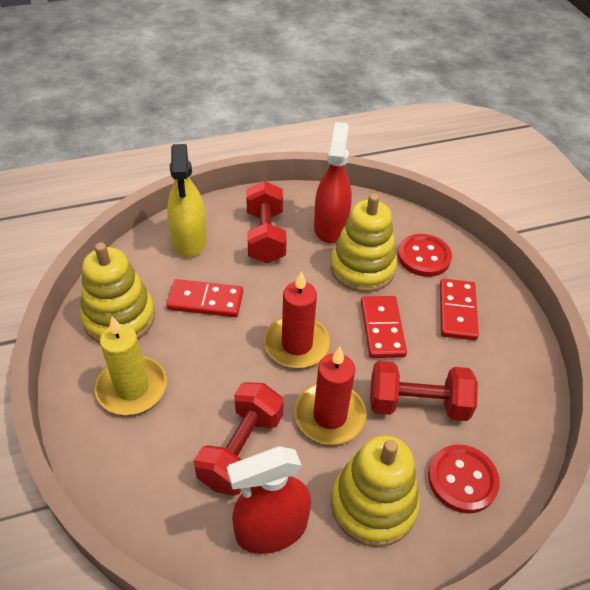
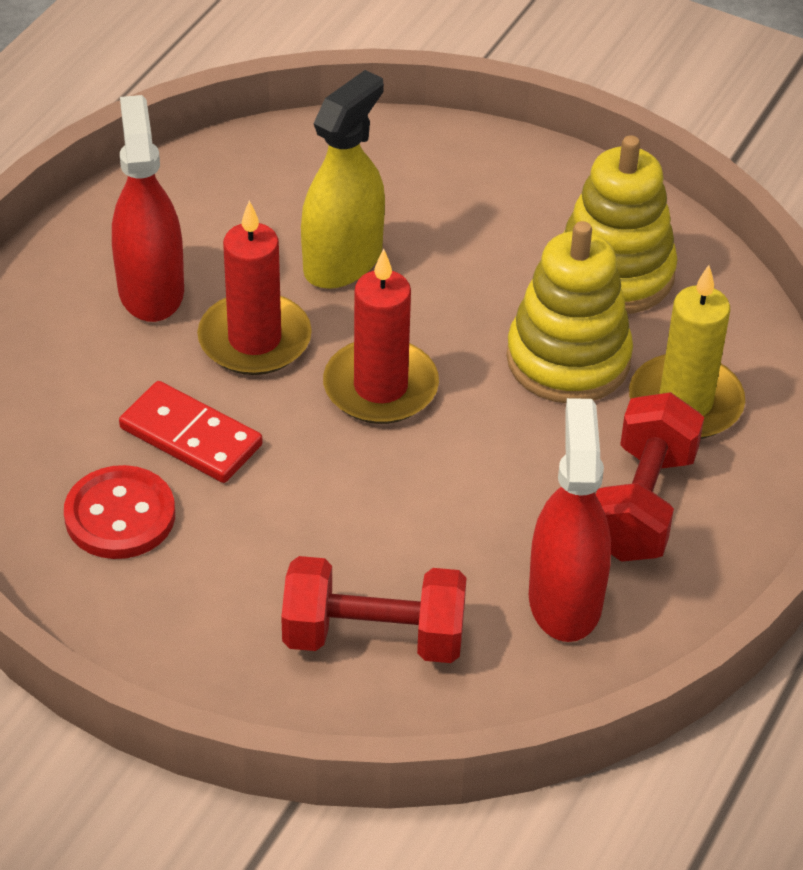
red button: [398,234,452,277] [428,445,500,514] = 2 -> [64,465,175,559] = 1
red domino: [166,279,243,317] [361,296,407,358] [440,279,479,340] = 3 -> [119,381,263,483] = 1
red dumbbell: [194,382,284,496] [246,181,287,263] [370,361,478,421] = 3 -> [281,556,467,663] [596,392,704,562] = 2
yellow stacking toy: [80,243,155,343] [330,194,397,292] [331,435,420,547] = 3 -> [506,221,633,403] [564,135,677,314] = 2

